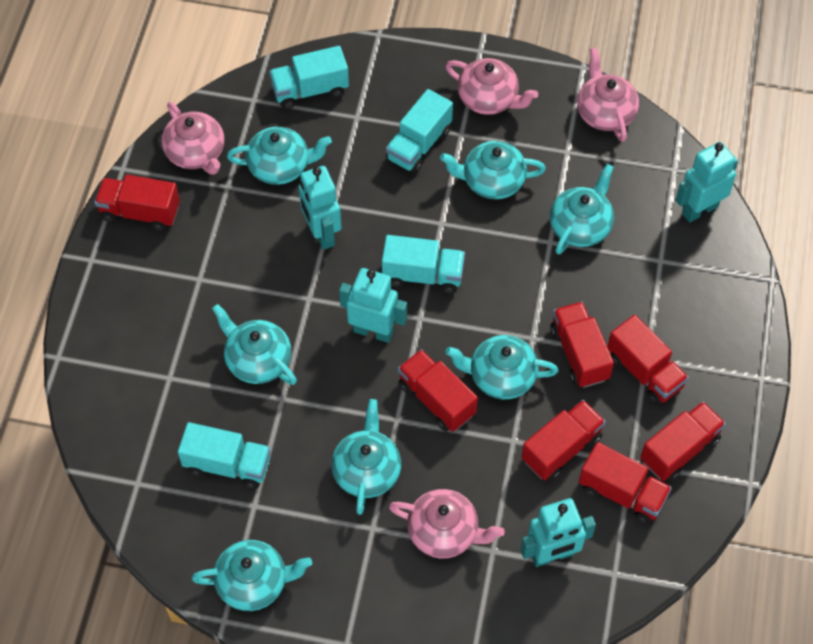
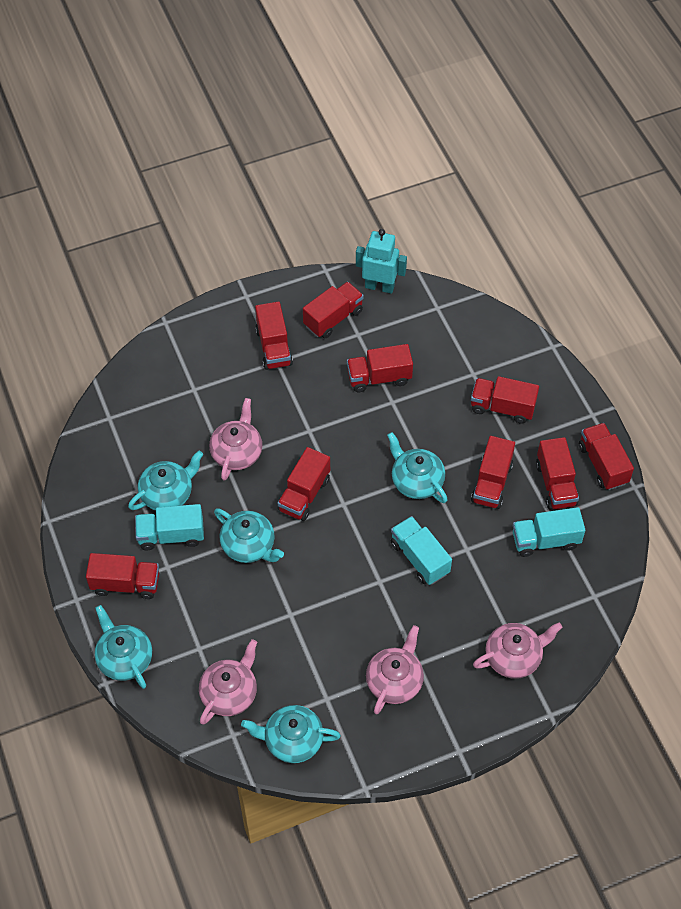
red truck: [94,174,180,231] [398,349,478,432] [522,400,606,481] [550,302,614,388] [579,442,672,524] [607,315,689,405] [640,401,726,481] = 7 -> [86,553,159,599] [255,302,293,370] [278,447,330,521] [303,282,364,338] [347,344,413,392] [471,376,539,424] [471,436,515,509] [536,437,579,509] [579,423,634,490] = 9
turquoise robot: [298,166,342,250] [339,268,407,343] [521,498,596,567] [676,142,738,223] = 4 -> [356,229,407,294] = 1
turquoise teapot: [192,540,312,611] [212,304,297,385] [227,127,332,185] [331,399,401,515] [440,141,546,199] [445,335,559,399] [550,164,614,255] = 7 -> [95,605,152,689] [128,451,203,511] [214,508,284,563] [241,705,341,763] [387,432,448,503] = 5
turquoise truck: [178,422,271,489] [269,46,349,109] [382,235,465,293] [386,89,453,174] = 4 -> [135,504,204,550] [391,516,452,585] [513,507,585,557] = 3

